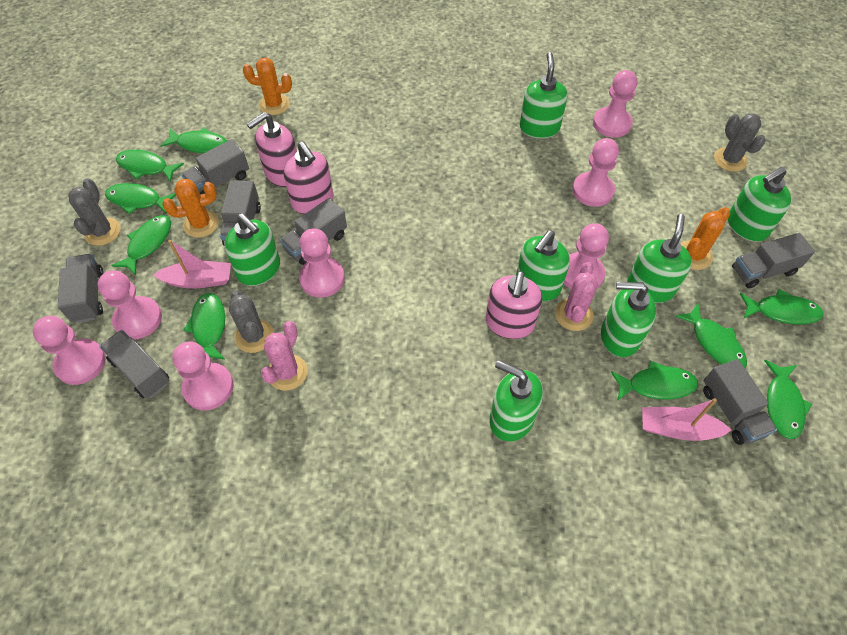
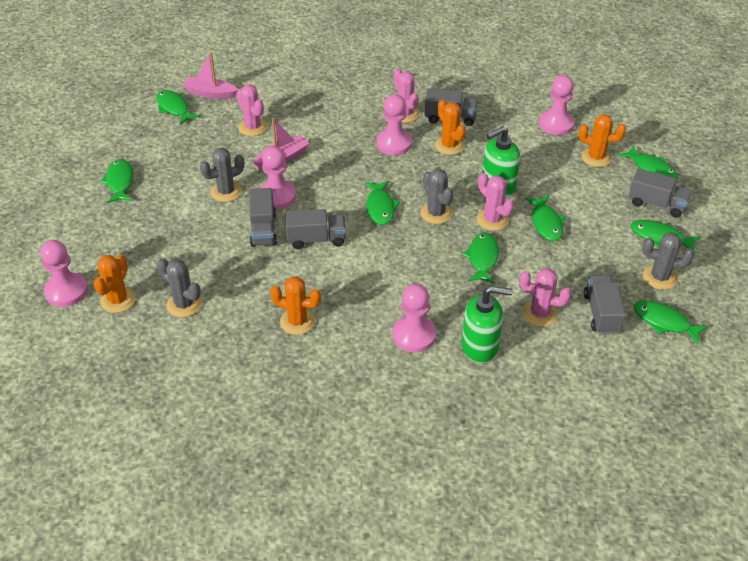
green fish: [105,183,176,214] [111,215,171,275] [116,149,184,182] [160,128,227,153] [183,293,225,359] [611,360,698,401] [675,303,747,368] [740,289,823,325] [764,360,812,439] = 9 -> [100,159,134,203] [157,90,200,125] [365,181,400,225] [462,232,499,284] [525,195,566,241] [618,145,678,180] [631,220,700,253] [634,300,708,344] = 8
green soap dispenser: [225,213,280,286] [489,360,543,441] [516,231,570,301] [520,52,568,138] [601,282,656,357] [627,214,692,303] [728,167,791,242] = 7 -> [462,286,513,363] [482,126,520,196] = 2
grey cactus: [68,178,121,246] [229,290,274,353] [714,113,766,172] = 3 -> [157,258,202,317] [200,148,244,202] [420,169,453,224] [642,232,694,290] = 4
grey truck: [58,254,104,323] [99,330,169,399] [181,139,249,195] [220,180,261,246] [280,198,347,265] [703,359,777,445] [732,233,815,288] = 7 -> [249,188,277,247] [285,209,346,249] [425,89,478,126] [584,275,626,334] [628,168,692,218] = 5
orange cactus: [162,179,219,238] [243,57,292,115] [680,207,730,270] = 3 -> [93,255,136,313] [270,276,321,335] [435,100,466,155] [578,114,626,167] = 4
pink cactus: [261,321,308,391] [555,262,598,331] = 2 -> [236,84,268,136] [394,69,420,123] [477,173,514,231] [519,269,571,327] = 4
pink pawn: [33,316,106,385] [98,271,162,340] [172,341,234,410] [299,228,345,298] [564,223,609,289] [572,138,619,207] [593,70,637,137] = 7 -> [40,240,88,307] [260,146,296,209] [376,94,412,155] [393,284,436,352] [539,75,575,135] = 5
pink soap dispenser: [247,112,297,187] [284,141,333,214] [486,271,542,339] = 3 -> none = 0

